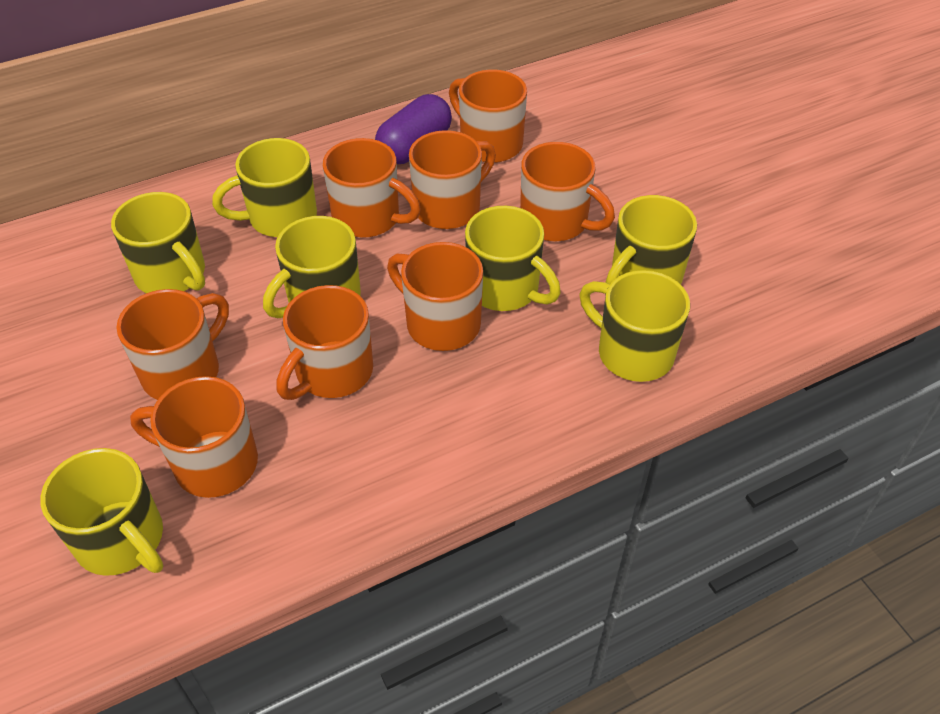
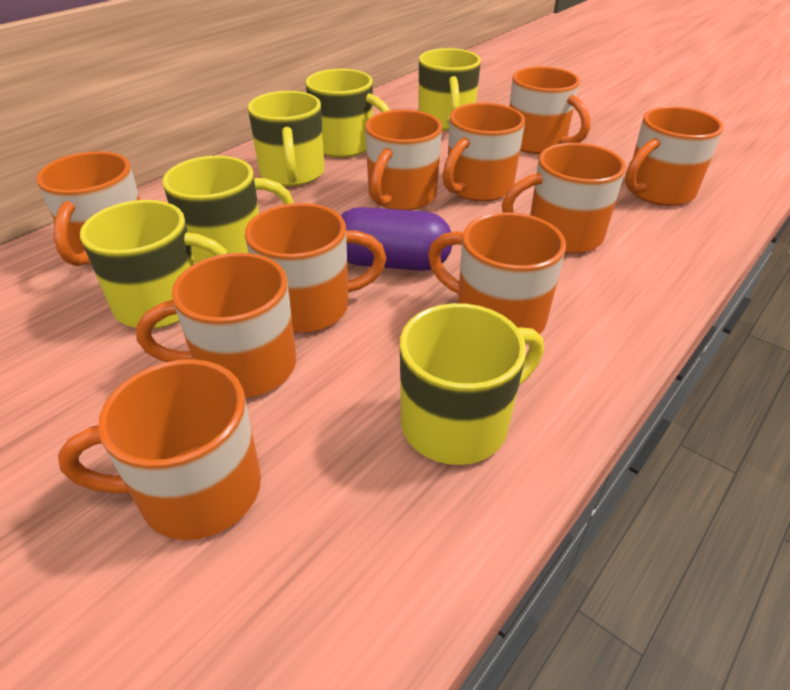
orange mug: [116,289,229,400] [130,376,258,498] [276,285,373,400] [323,138,421,238] [387,242,483,351] [409,130,496,229] [449,70,527,163] [520,142,615,241] = 8 -> [36,151,140,266] [58,359,261,540] [136,253,296,398] [245,203,387,333] [365,110,442,210] [428,212,566,335] [443,103,525,202] [502,143,626,254] [509,66,590,154] [625,106,723,206] = 10
yellow mug: [40,448,163,576] [111,192,205,293] [212,138,317,237] [263,216,361,318] [465,206,561,311] [580,270,690,382] [606,195,697,284] = 7 -> [80,200,229,329] [162,156,294,263] [248,91,324,186] [306,69,390,157] [400,303,544,465] [418,48,481,131] = 6

